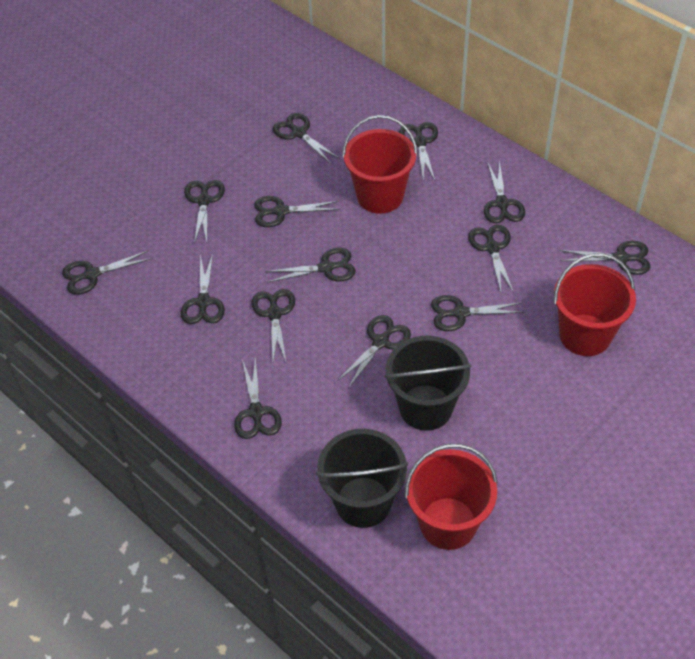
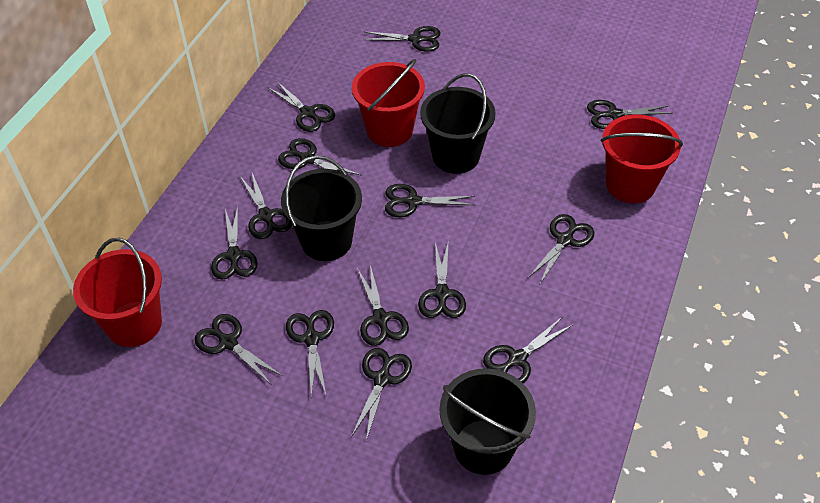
black bucket: [316,429,408,528] [384,336,472,431] = 2 -> [281,156,362,261] [420,73,496,174] [439,368,536,475] = 3

